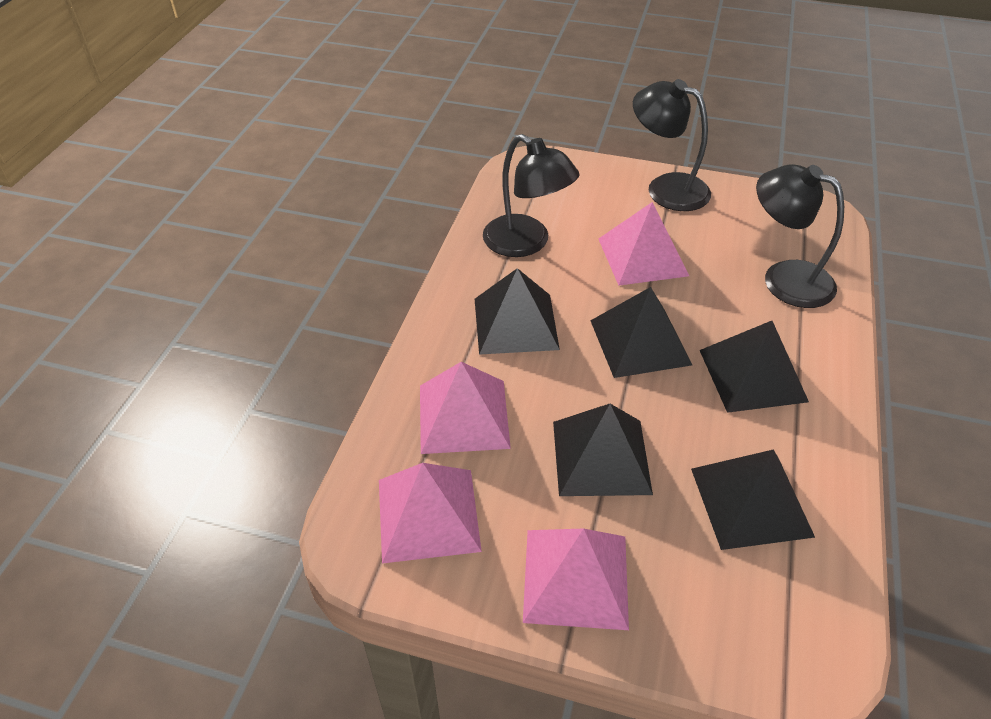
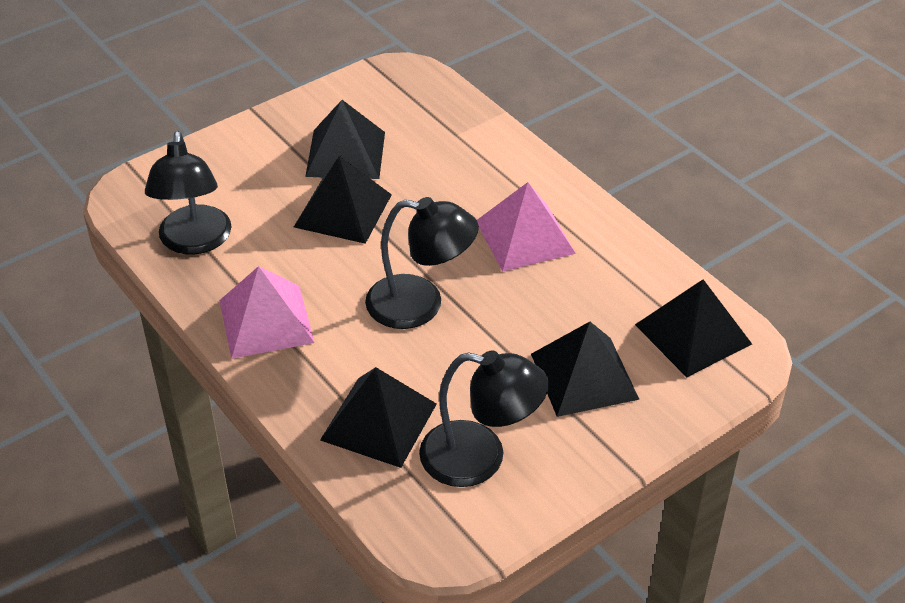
pink pyramid: [379,463,482,563] [420,362,511,454] [523,529,629,630] [598,202,689,286] = 4 -> [219,266,315,359] [477,182,576,272] = 2

